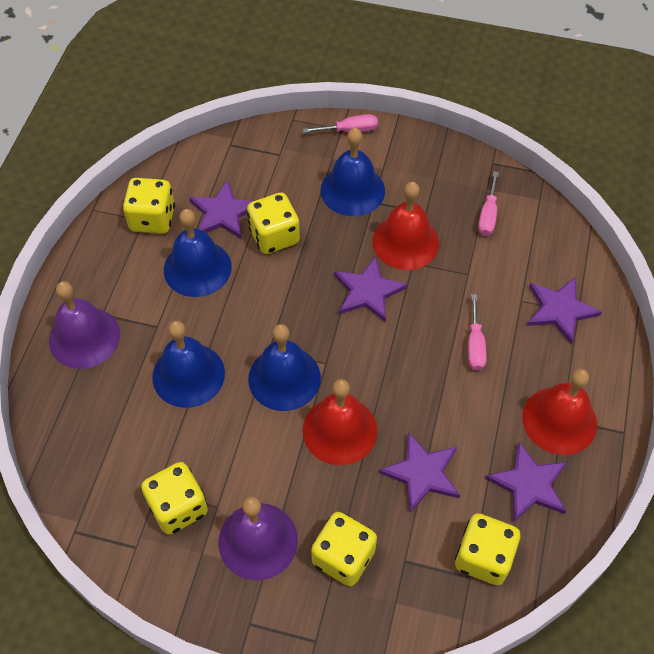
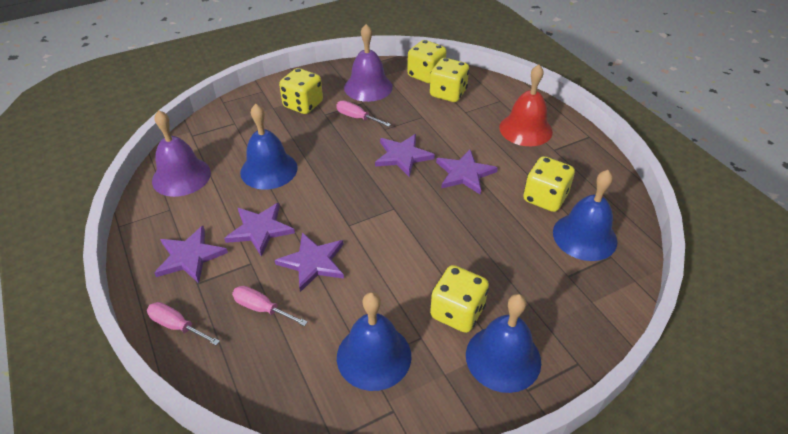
red bell: [303,379,377,465] [372,182,439,270] [522,369,597,455] = 3 -> [499,64,553,146] = 1

